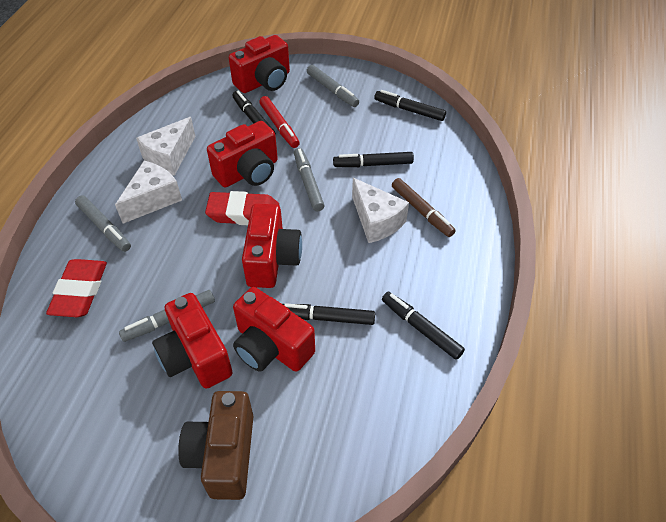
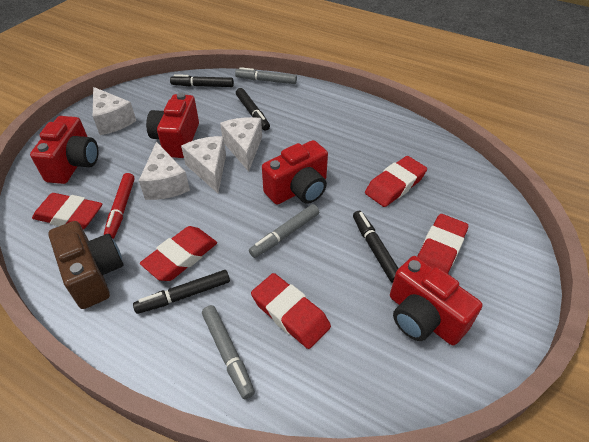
black marker: [232,91,276,135] [283,303,375,325] [333,152,414,167] [374,90,446,121] [382,292,465,360] = 5 -> [133,270,230,314] [170,74,234,87] [236,88,270,131] [353,211,399,283] = 4
brown marker: [392,178,456,237] = 1 -> none = 0
grey marker: [75,195,131,252] [119,290,215,342] [294,148,325,211] [307,65,359,107] = 4 -> [202,305,255,399] [235,67,297,84] [249,204,319,258] = 3
red camera: [152,293,233,389] [207,121,278,187] [229,35,290,93] [233,287,315,372] [242,204,302,288] = 5 -> [30,116,98,184] [146,93,199,158] [262,140,328,205] [390,256,482,345] = 4
red eraser: [46,259,107,317] [205,191,280,225] = 2 -> [32,193,102,230] [140,226,217,281] [251,273,331,349] [365,156,427,207] [417,214,468,274] = 5
white cheese: [115,161,182,223] [136,117,196,176] [352,178,409,243] = 3 -> [93,87,136,135] [139,142,190,200] [181,136,226,193] [220,117,262,172] = 4

